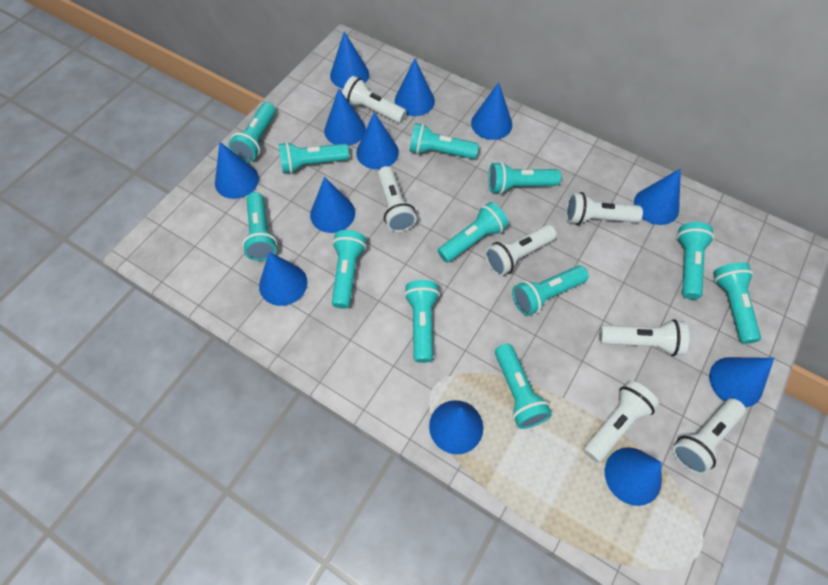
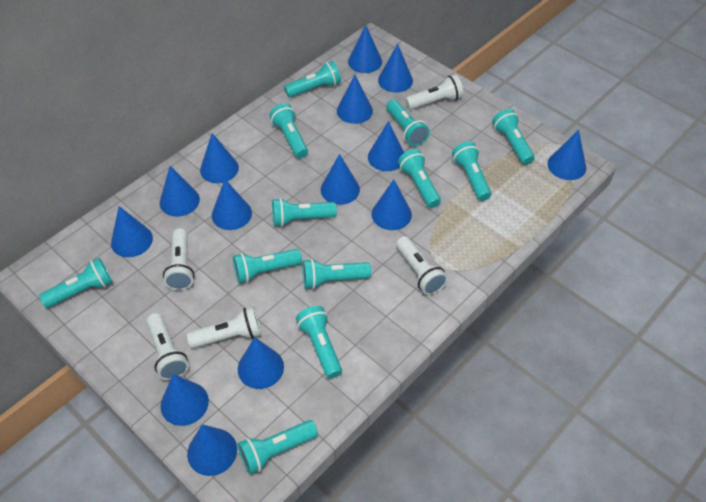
blue cone: [215,142,259,199] [259,252,307,306] [310,177,355,233] [324,89,366,146] [330,31,369,88] [356,112,399,169] [395,58,435,116] [429,400,483,454] [471,82,512,140] [605,447,662,506] [634,169,681,225] [709,357,774,407] = 12 -> [111,206,153,257] [160,166,200,217] [160,374,209,426] [187,424,237,476] [200,133,239,183] [212,179,252,230] [238,337,284,389] [321,154,360,205] [337,75,373,124] [348,25,382,73] [368,121,404,171] [372,179,412,230] [378,44,413,92] [548,130,586,180] = 14
white flashlight: [342,76,407,123] [377,166,417,232] [485,225,556,276] [566,192,643,225] [583,381,659,463] [599,319,689,356] [672,398,746,475] = 7 -> [146,313,189,381] [163,228,195,290] [187,307,261,348] [396,236,448,295] [405,75,463,110] = 5

